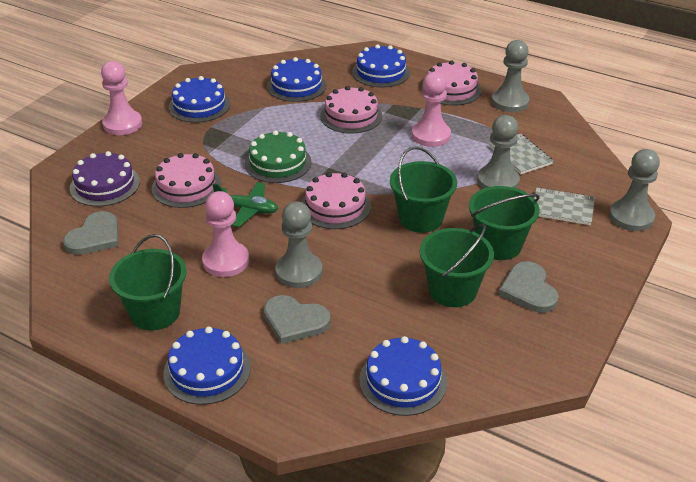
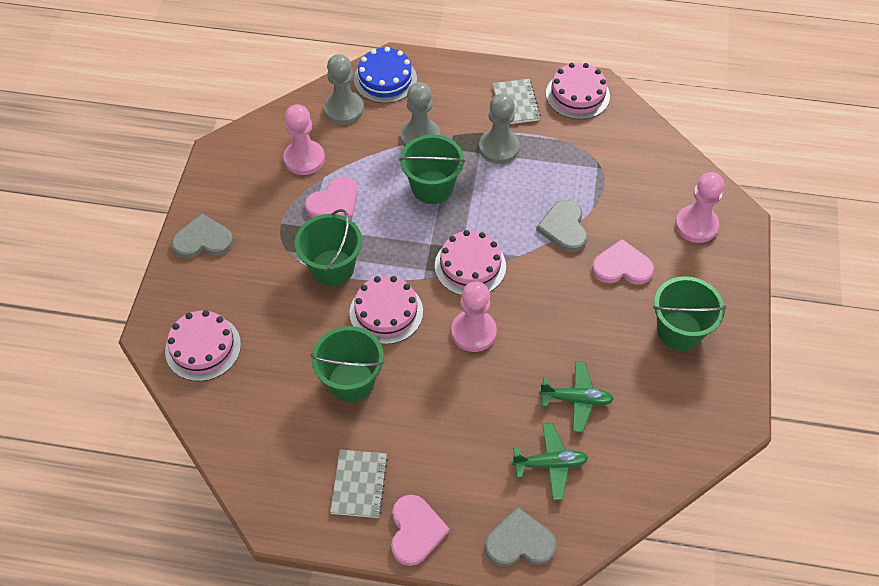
blue cake: [163,327,251,405] [169,76,230,123] [267,57,326,102] [352,44,410,88] [359,336,447,416] = 5 -> [354,47,417,103] = 1
green cake: [245,130,311,183] = 1 -> none = 0
green plane: [212,182,278,227] = 1 -> [512,423,588,500] [539,361,614,433] = 2
grey pawn: [275,201,322,288] [477,115,520,189] [492,40,530,112] [609,149,660,231] = 4 -> [324,54,364,125] [400,82,440,147] [479,93,519,164] = 3
pink heart: none = 0 -> [305,177,358,220] [391,495,450,566] [592,239,654,285] = 3
purple cake: [70,151,140,206] = 1 -> none = 0

